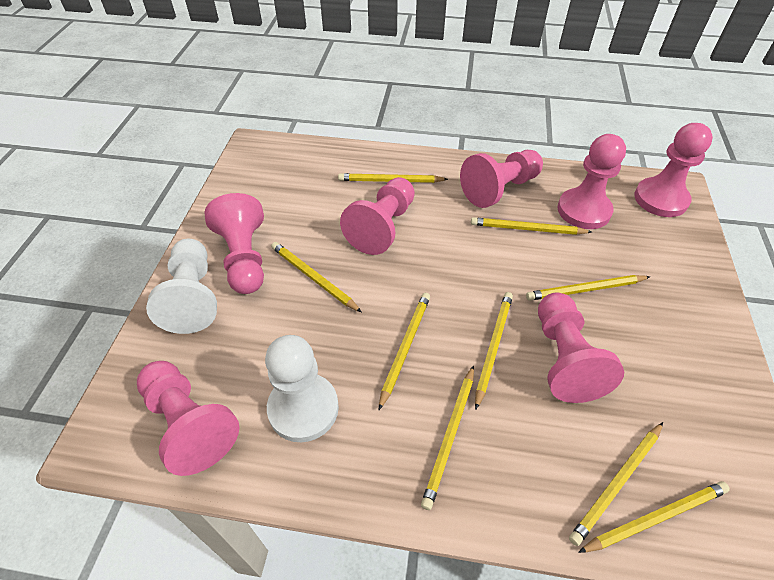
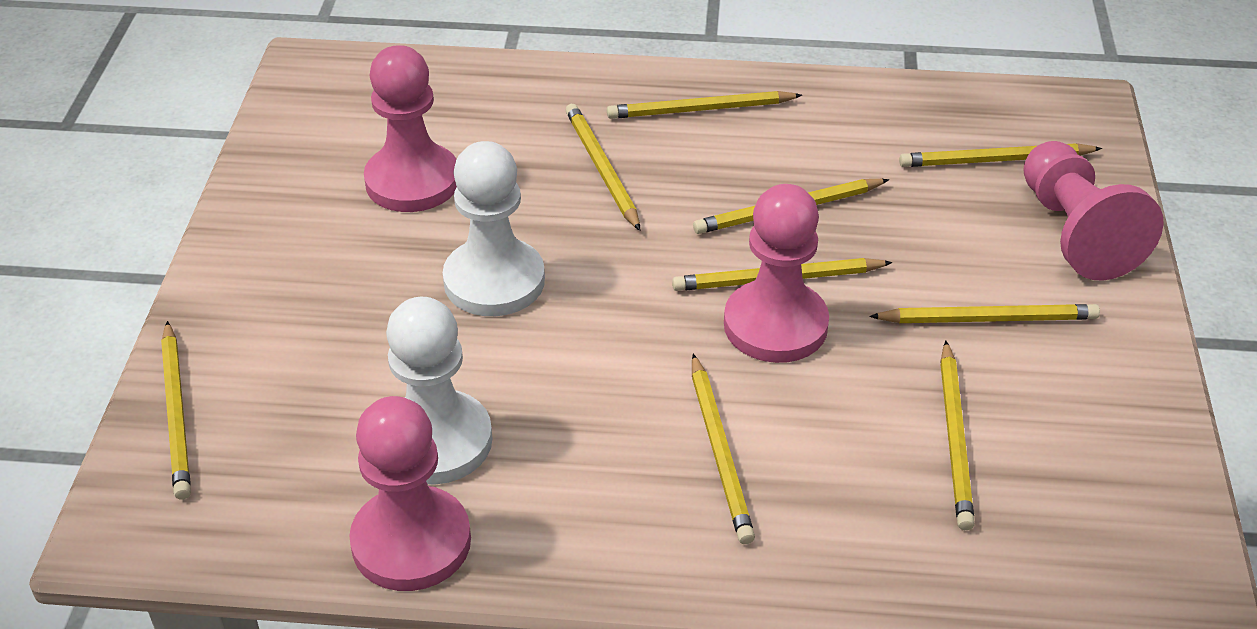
pink pawn: [137,361,239,476] [205,193,264,294] [340,177,415,255] [460,150,543,208] [538,293,624,403] [557,134,626,229] [634,123,713,217] = 7 -> [349,396,471,591] [364,45,457,212] [724,184,829,363] [1023,141,1164,280] = 4

